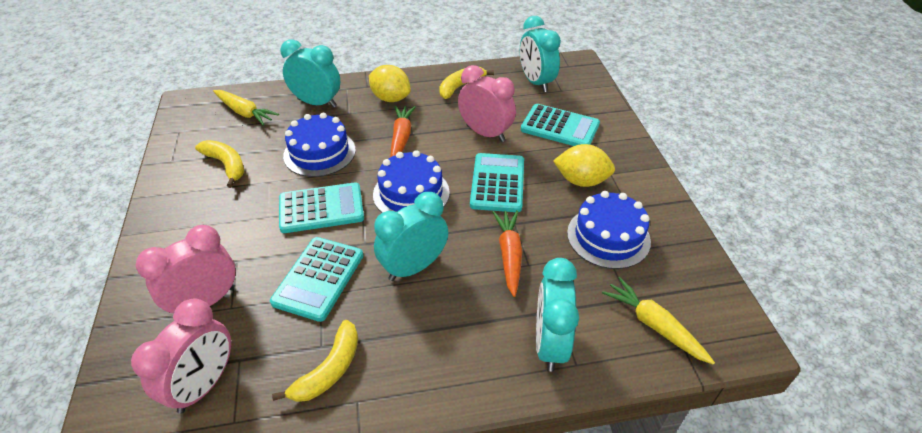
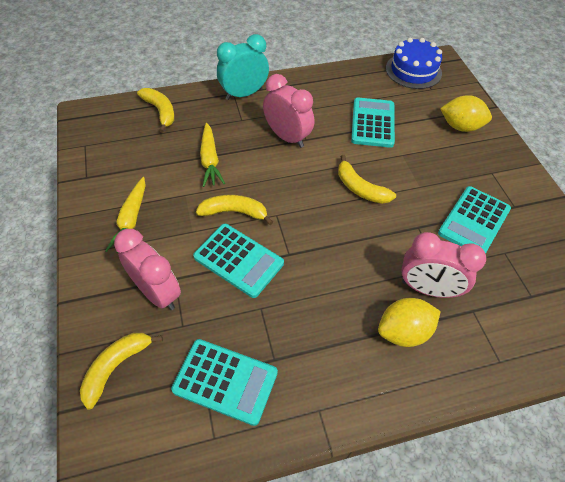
blue cake: [283,113,356,177] [373,150,450,213] [567,191,651,269] = 3 -> [386,38,442,89] = 1
orange carrot: [390,106,416,157] [493,210,522,297] = 2 -> none = 0
turquoise clock: [280,40,340,108] [374,192,448,281] [520,16,561,92] [536,258,579,372] = 4 -> [217,34,269,100] = 1
yellow banana: [195,140,244,188] [272,320,358,402] [439,67,494,99] = 3 -> [80,333,163,409] [137,88,175,133] [196,195,273,225] [338,155,396,204] = 4

